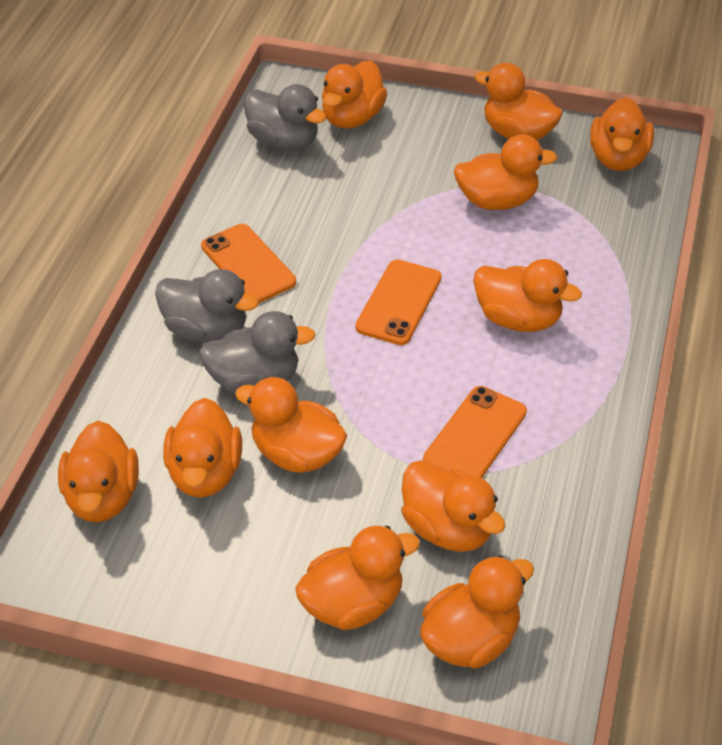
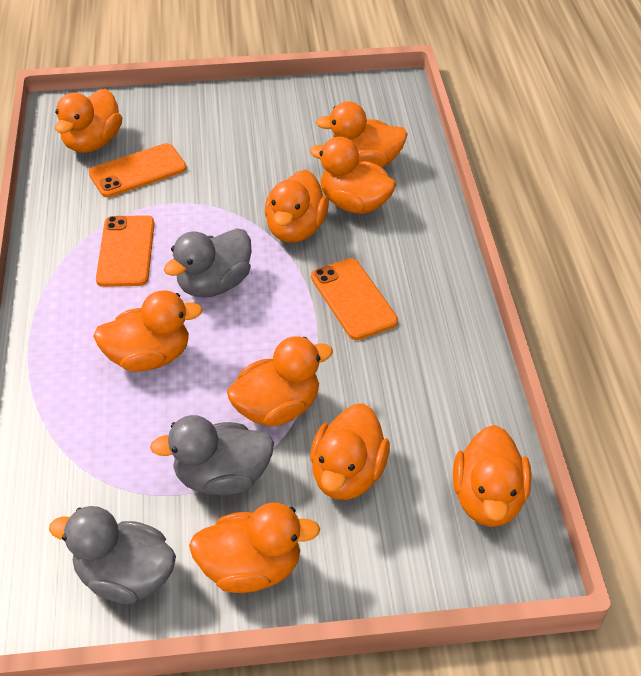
orange duck: [58,421,139,522] [163,398,242,498] [235,377,347,473] [295,526,420,630] [322,60,387,129] [402,460,506,552] [420,555,534,669] [454,134,558,210] [473,259,582,332] [475,63,563,140] [590,97,654,171] = 11 -> [55,89,122,153] [93,290,203,372] [189,502,320,593] [227,336,333,426] [265,170,329,243] [310,137,396,214] [310,403,390,500] [316,101,408,167] [453,425,532,527] = 9

